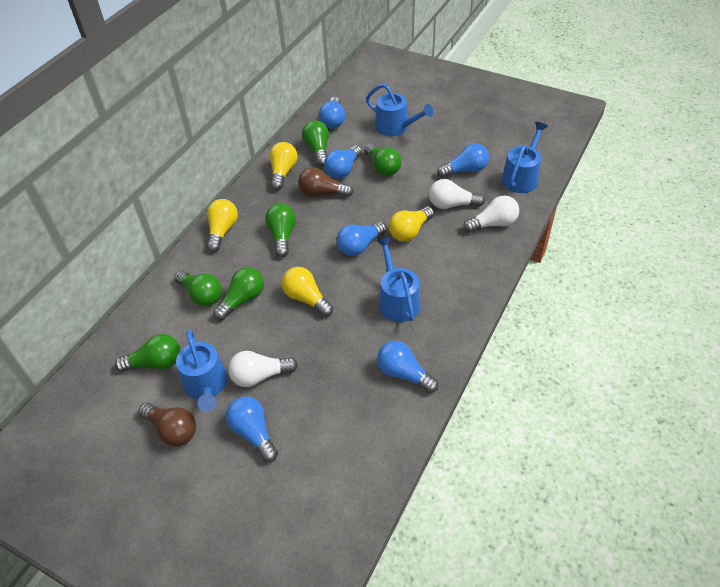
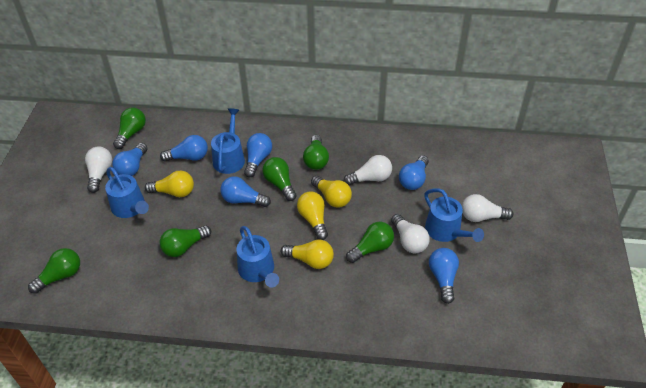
brown light bulb: [138,403,196,446] [298,167,353,197] = 2 -> none = 0
white light bulb: [228,351,298,387] [429,179,485,209] [463,196,519,233] = 3 -> [85,146,112,193] [344,155,392,186] [391,214,430,253] [462,194,513,222] = 4

